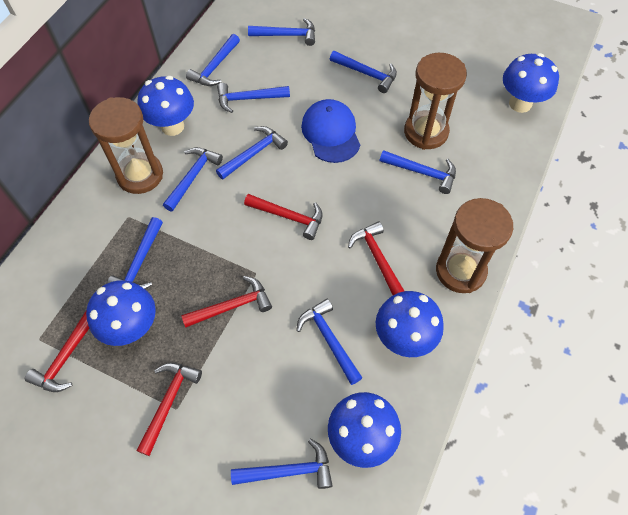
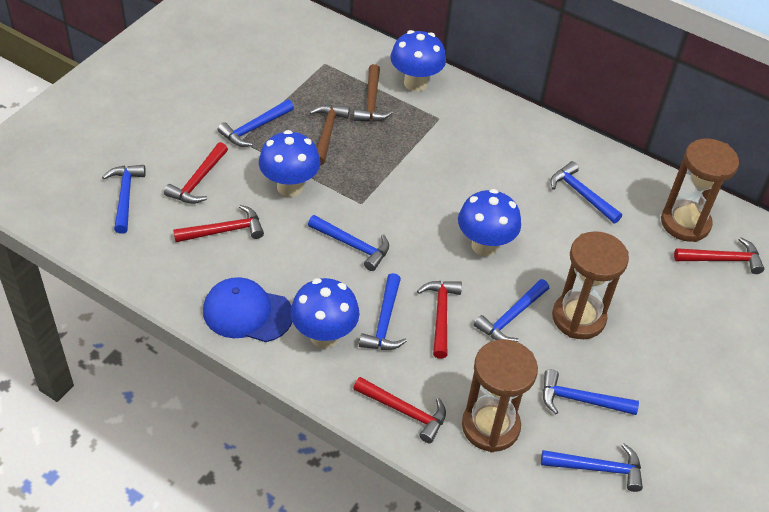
blue hammer: [107,217,163,289] [163,147,223,211] [186,34,240,86] [216,126,288,179] [217,83,290,113] [231,438,333,489] [248,18,315,46] [296,299,363,385] [330,51,397,93] [380,150,456,194] = 10 -> [102,165,146,234] [218,100,294,147] [308,215,389,271] [359,273,407,350] [474,279,549,342] [541,443,643,492] [543,369,639,415] [550,161,622,223] = 8
blue mushroom: [86,280,156,346] [137,76,194,136] [328,392,401,468] [376,291,444,357] [503,53,559,113] = 5 -> [259,130,321,197] [291,278,359,348] [391,30,446,92] [458,189,521,256] = 4
brown hammer: none = 0 -> [310,105,350,165] [354,64,393,122] = 2

